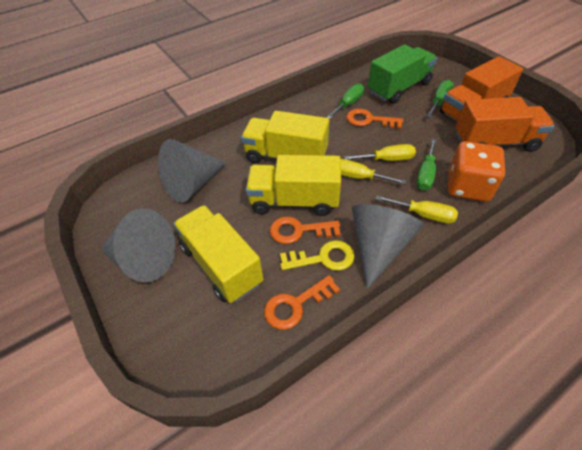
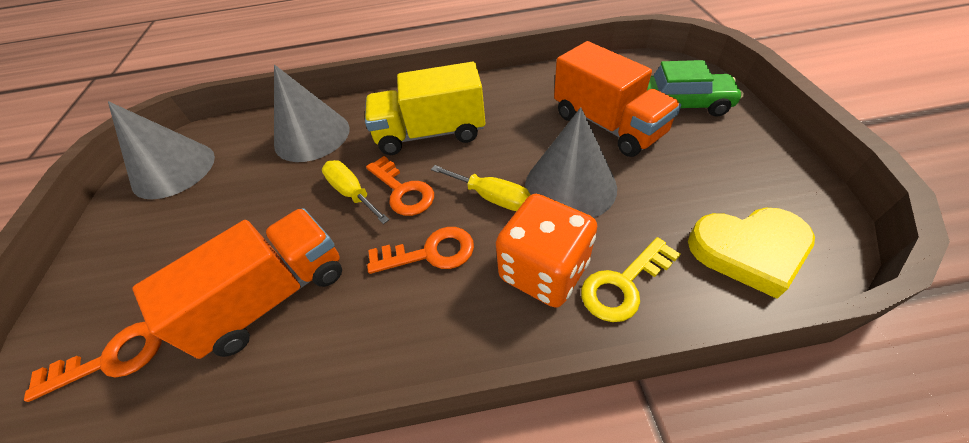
green car: none = 0 -> [647,60,744,117] = 1
green screwdriver: [326,83,364,119] [417,139,437,191] [427,80,454,118] = 3 -> none = 0
green truck: [368,44,437,104] = 1 -> none = 0
yellow heart: none = 0 -> [688,208,815,299] = 1
yellow screwdriver: [341,159,406,184] [344,144,416,161] [376,195,458,224] = 3 -> [322,160,390,224] [431,165,531,211] = 2
yellow truck: [173,205,264,303] [241,111,329,163] [246,155,341,216] = 3 -> [365,62,485,155] = 1

